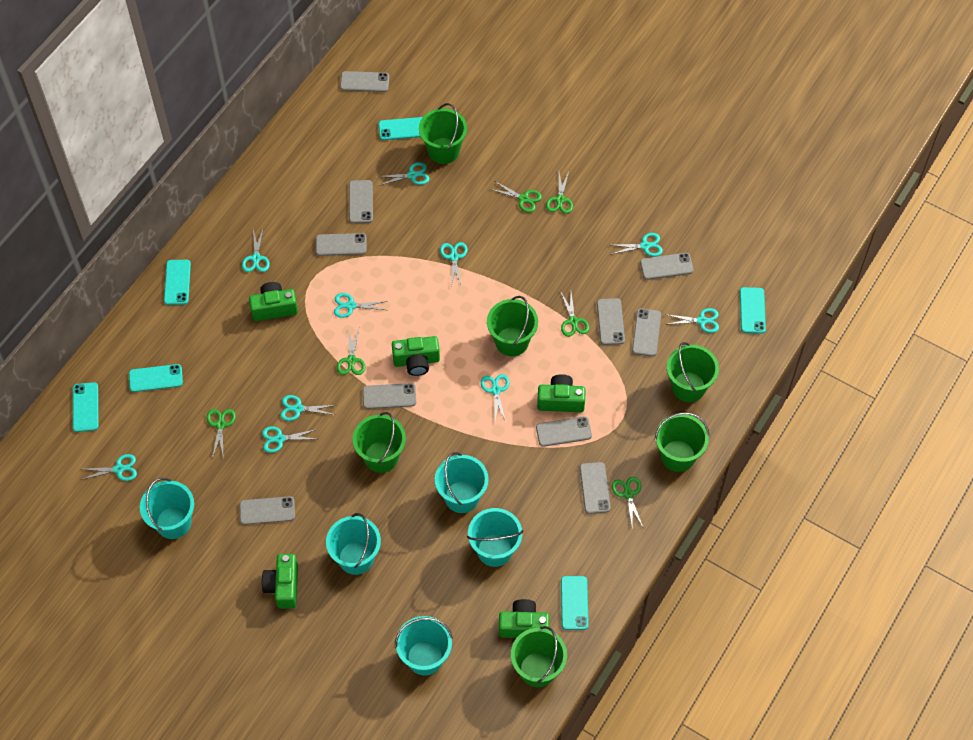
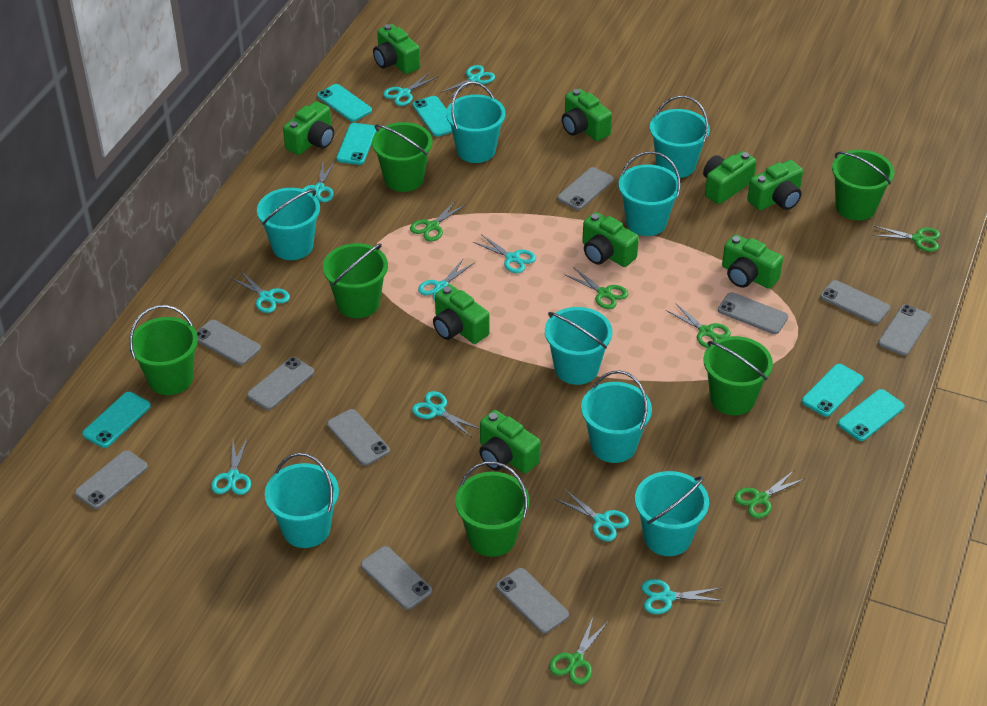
green camera: [249,282,298,321] [262,554,298,609] [392,336,440,376] [499,599,550,638] [537,374,585,412] = 5 -> [283,101,334,155] [373,24,420,74] [433,285,490,344] [479,410,541,474] [562,89,612,141] [582,212,639,267] [703,151,756,204] [722,235,783,289] [747,160,803,210] = 9
turquoise bucket: [140,478,194,539] [326,513,381,575] [395,616,453,676] [435,452,489,513] [467,508,523,567] = 5 -> [257,188,320,260] [265,453,339,548] [446,81,506,163] [545,307,612,385] [581,370,652,463] [618,151,681,236] [635,471,709,556] [650,96,710,178] = 8

